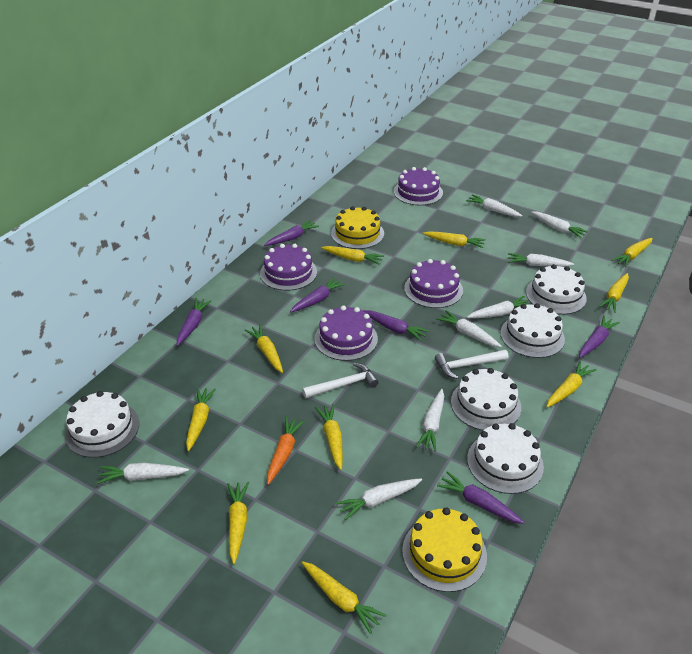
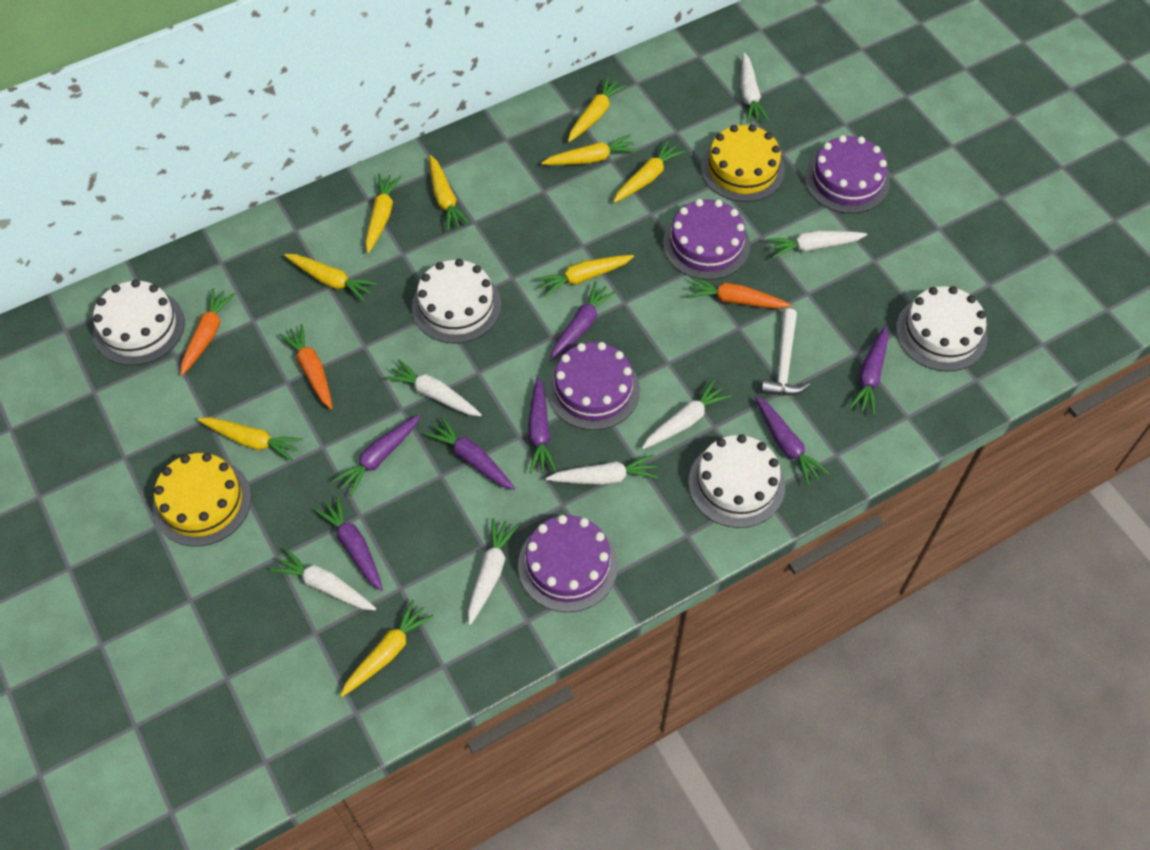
orange carrot: [267,416,305,485] = 1 -> [180,288,235,376] [279,324,333,409] [687,277,791,309] = 3
purple carrot: [177,298,212,346] [264,220,319,246] [290,277,346,313] [362,310,429,341] [437,471,525,524] [579,316,620,358] = 6 -> [314,496,383,591] [332,414,420,496] [425,417,515,490] [528,377,557,474] [550,281,616,361] [755,396,829,485] [849,326,888,415] = 7
white cake: [65,391,139,458] [451,368,521,431] [467,423,544,494] [500,303,565,358] [526,264,587,315] = 5 -> [93,279,185,365] [412,259,501,343] [688,434,785,528] [896,286,987,372] = 4
white carrot: [97,463,189,484] [336,478,422,520] [416,389,444,452] [436,310,502,347] [466,194,522,217] [467,296,529,318] [508,253,574,267] [531,211,588,238] = 8 -> [270,548,376,610] [385,359,482,416] [468,518,519,625] [546,455,658,485] [642,379,731,449] [741,53,769,123] [767,231,867,258] = 7
white hammer: [302,363,379,398] [435,350,509,379] = 2 -> [761,308,810,395] = 1
yellow carrot: [186,388,216,451] [227,482,249,564] [245,324,283,373] [302,561,386,634] [315,404,343,470] [321,246,384,265] [423,231,486,248] [546,361,596,408] [599,273,629,313] [612,238,653,267] = 10 -> [198,417,302,461] [284,254,377,302] [340,600,434,697] [365,174,401,253] [429,155,470,231] [536,255,634,297] [541,135,637,165] [568,76,627,142] [613,140,685,203] = 9

